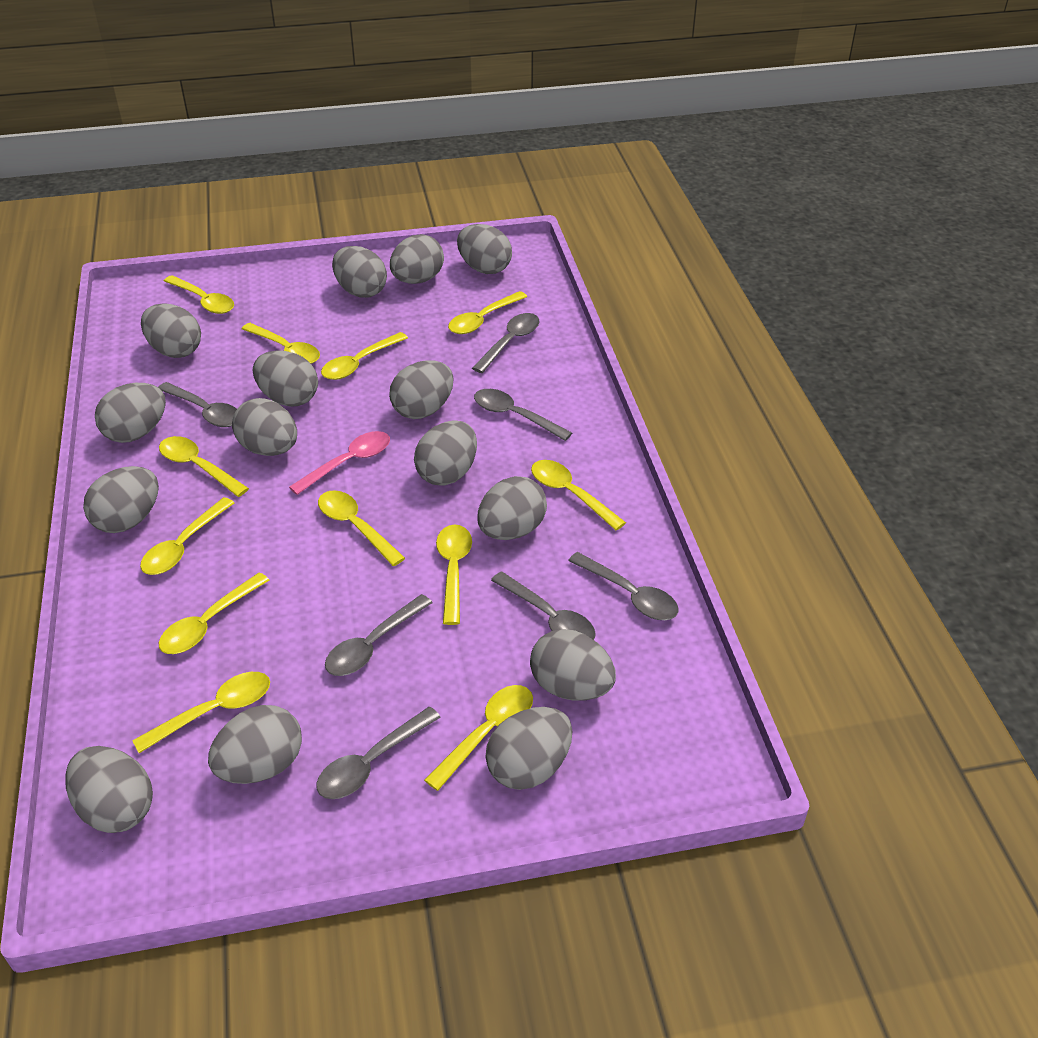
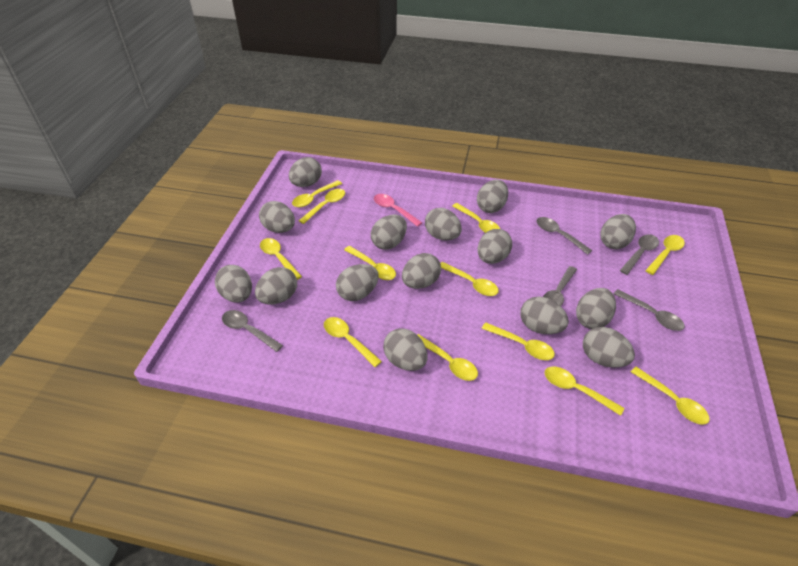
grey spoon: [158,382,237,427] [316,707,441,799] [325,594,432,676] [472,313,539,373] [474,389,572,441] [491,571,596,640] [568,552,678,620] = 7 -> [222,310,283,352] [536,217,592,255] [543,266,577,306] [614,289,685,331] [620,234,659,275] = 5

